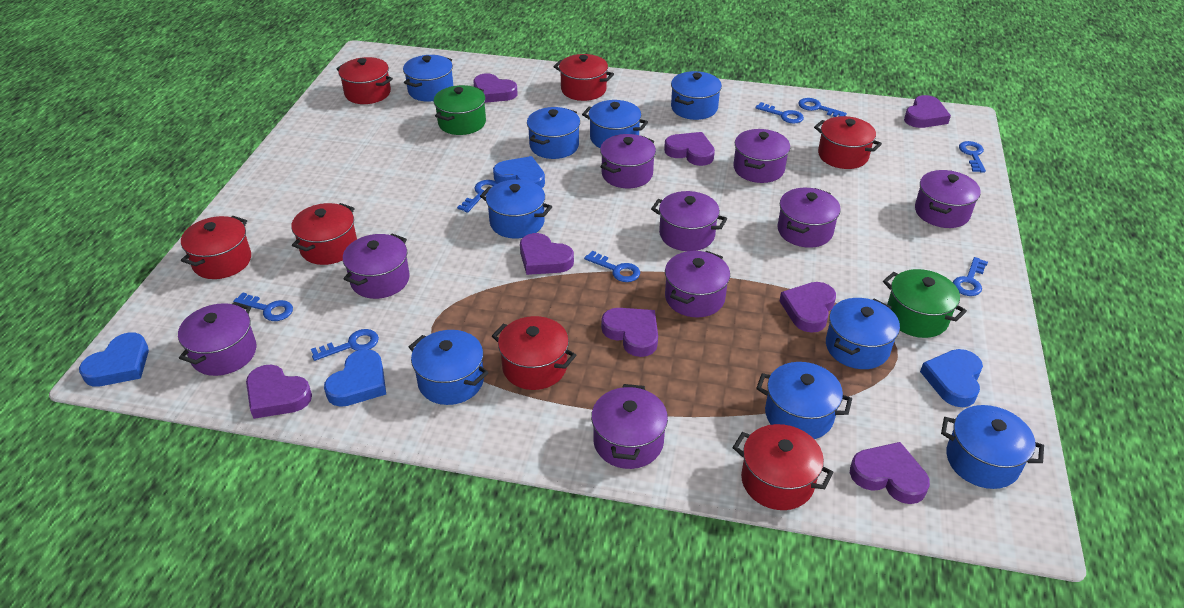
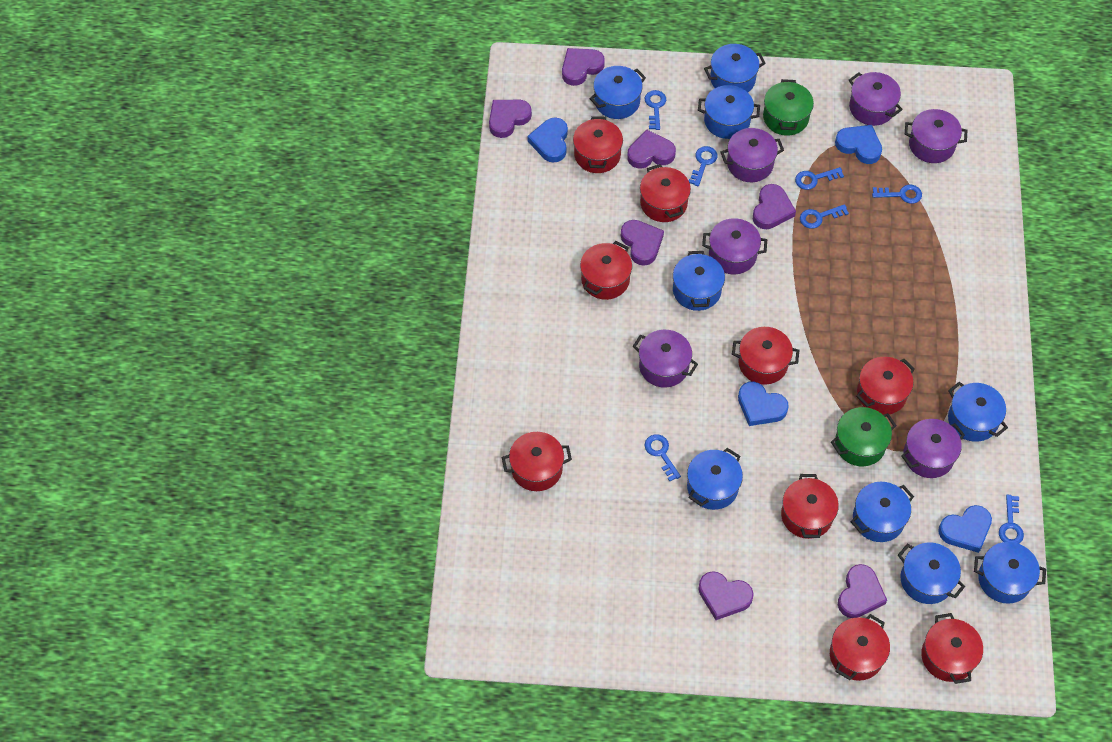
blue key: [233,292,293,321] [311,329,379,361] [457,180,498,213] [584,250,640,282] [755,102,804,123] [799,98,847,117] [953,257,988,296] [959,141,986,173] = 8 -> [645,90,666,130] [645,434,681,481] [689,146,718,186] [795,167,844,190] [800,204,849,229] [872,185,922,204] [999,495,1024,544] = 7
purple heart: [246,365,312,419] [474,73,518,103] [520,233,574,275] [601,308,658,357] [664,132,715,166] [780,282,836,333] [850,442,930,504] [904,95,951,128] = 8 -> [489,100,532,138] [562,48,605,86] [621,220,664,266] [627,129,676,169] [698,571,754,620] [753,184,796,229] [838,564,887,618] = 7
purple pot: [178,302,257,376] [343,234,410,299] [591,384,668,469] [600,134,656,188] [651,191,727,251] [665,251,730,317] [734,129,790,183] [777,188,841,248] [915,170,981,228] = 9 -> [633,330,698,388] [702,218,767,274] [720,128,784,182] [849,72,903,126] [901,419,965,478] [905,109,967,163] = 6
red pot: [181,216,251,279] [291,203,357,265] [336,57,393,104] [492,316,576,390] [553,54,614,101] [733,424,834,510] [814,116,882,169] = 7 -> [502,432,572,491] [573,116,623,173] [580,241,632,300] [640,164,691,222] [732,327,799,385] [781,474,839,539] [830,614,890,681] [856,357,915,415] [921,613,983,684] = 9

